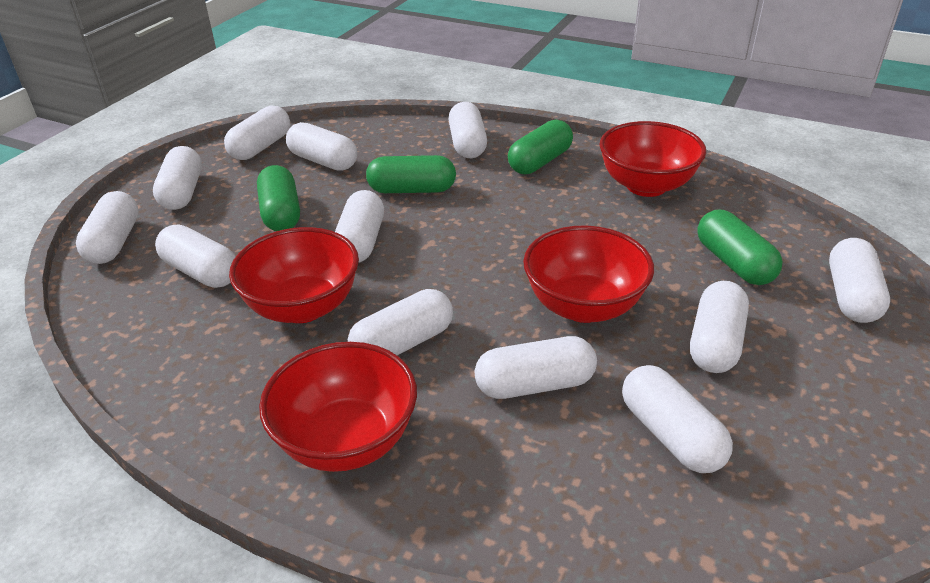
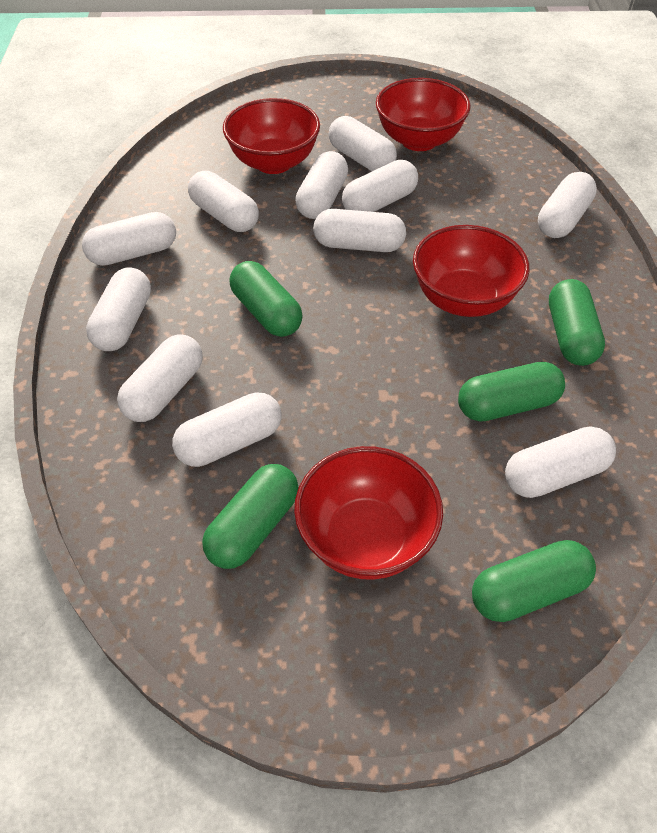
green capsule: [257,165,300,231] [366,155,456,193] [508,120,573,174] [697,209,783,285] = 4 -> [202,464,299,569] [230,261,303,337] [458,362,565,421] [472,540,596,622] [549,279,605,366] = 5
white capsule: [76,191,139,264] [153,146,202,210] [155,225,236,288] [224,106,290,160] [286,122,357,171] [335,190,384,263] [348,289,453,355] [448,102,487,158] [475,336,597,399] [622,365,733,473] [690,281,749,373] [829,238,890,323] = 12 -> [82,212,176,266] [86,268,151,351] [117,334,203,422] [172,392,281,467] [188,171,259,232] [295,151,348,219] [313,209,406,252] [329,116,397,171] [342,160,418,212] [505,426,616,498] [538,172,597,238] = 11

